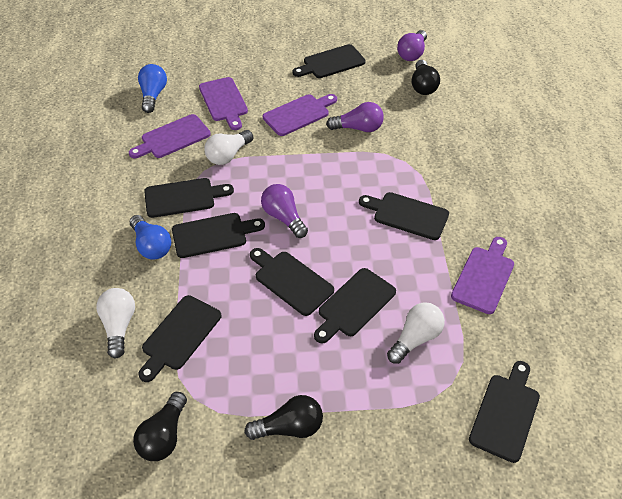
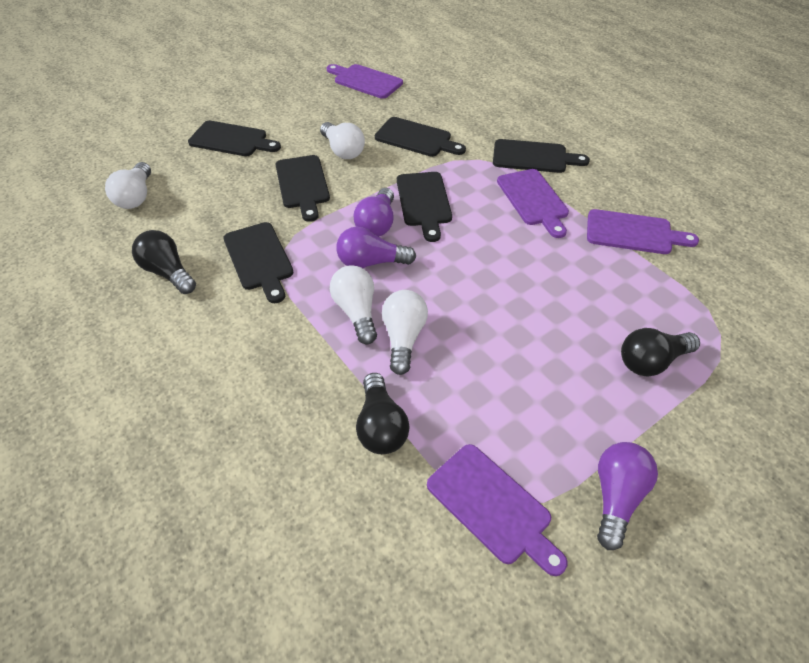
black cutting board: [138,295,221,382] [144,178,234,218] [172,213,265,258] [250,248,334,316] [292,44,366,78] [314,268,396,343] [359,192,449,240] [469,361,540,463] = 8 -> [188,121,281,156] [223,222,294,303] [275,155,330,222] [375,117,466,157] [397,172,452,242] [493,139,590,173] = 6
blue light bulb: [130,215,171,260] [138,64,167,113] = 2 -> none = 0
white light bulb: [96,288,135,359] [204,130,253,165] [387,302,445,364] = 3 -> [105,162,151,209] [320,122,365,159] [330,265,377,344] [382,290,428,375] = 4

